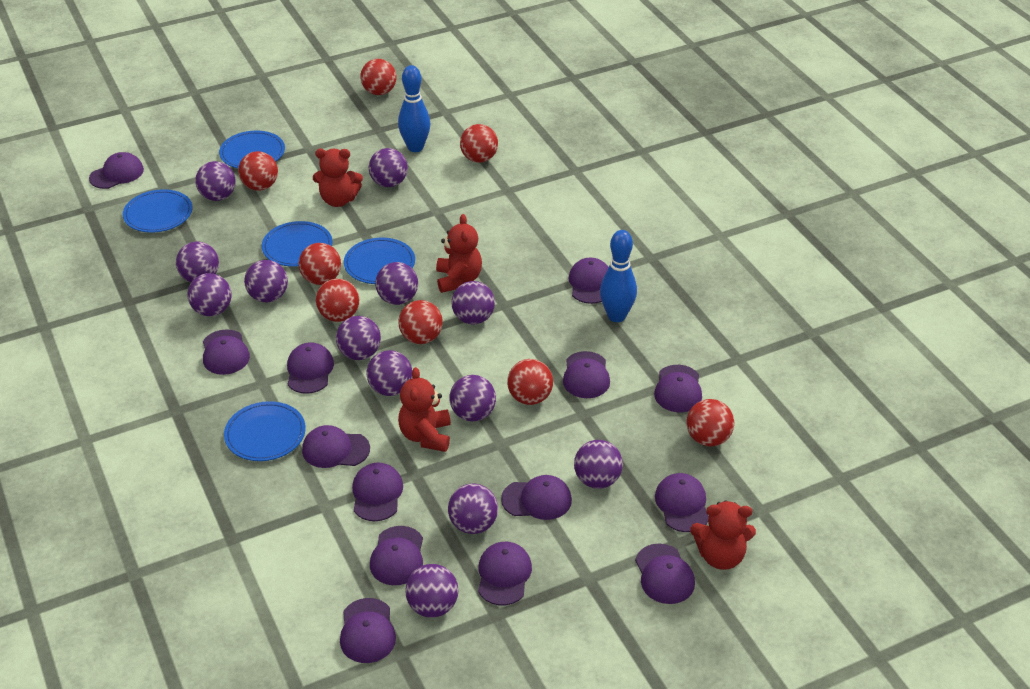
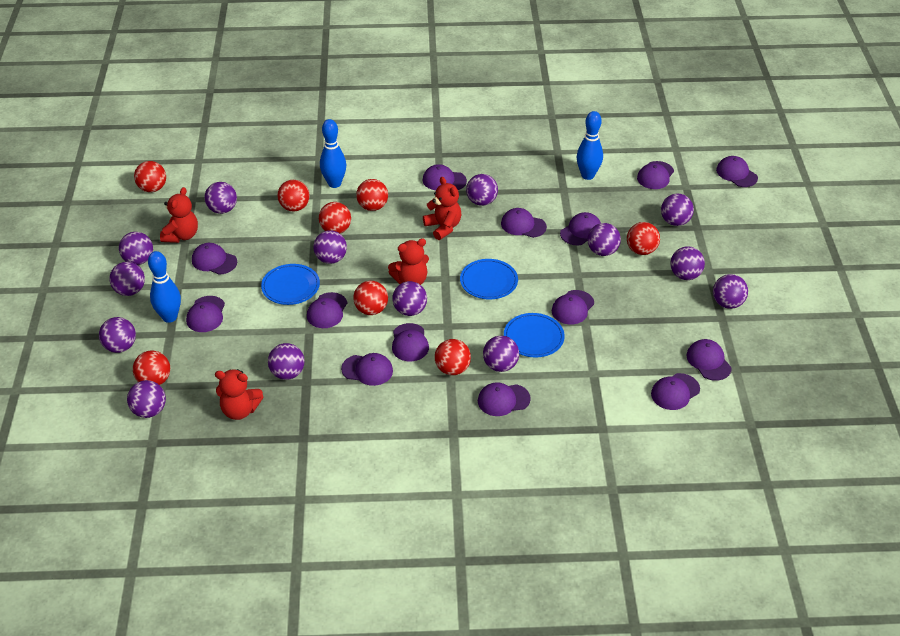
blue bowling pin: [398,65,430,152] [600,230,637,322] = 2 -> [148,251,181,323] [320,119,346,188] [577,111,603,180] = 3
blue plate: [123,189,192,232] [219,131,285,168] [224,401,306,461] [262,221,333,267] [344,238,415,284] = 5 -> [261,264,320,305] [460,259,518,299] [504,313,565,357] = 3
purple ball: [176,242,219,282] [187,273,232,316] [195,161,236,201] [244,260,288,303] [336,316,381,360] [366,350,412,396] [369,148,408,187] [375,262,418,305] [405,564,459,618] [448,484,498,534] [449,375,496,421] [451,281,495,325] [574,440,623,489] = 13 -> [99,317,136,353] [110,262,145,296] [119,232,153,265] [127,380,166,418] [204,182,237,214] [268,343,305,380] [313,230,347,264] [392,281,427,316] [466,174,498,206] [483,336,519,372] [587,223,621,256] [661,194,694,226] [670,246,705,280] [713,274,748,309] = 14

